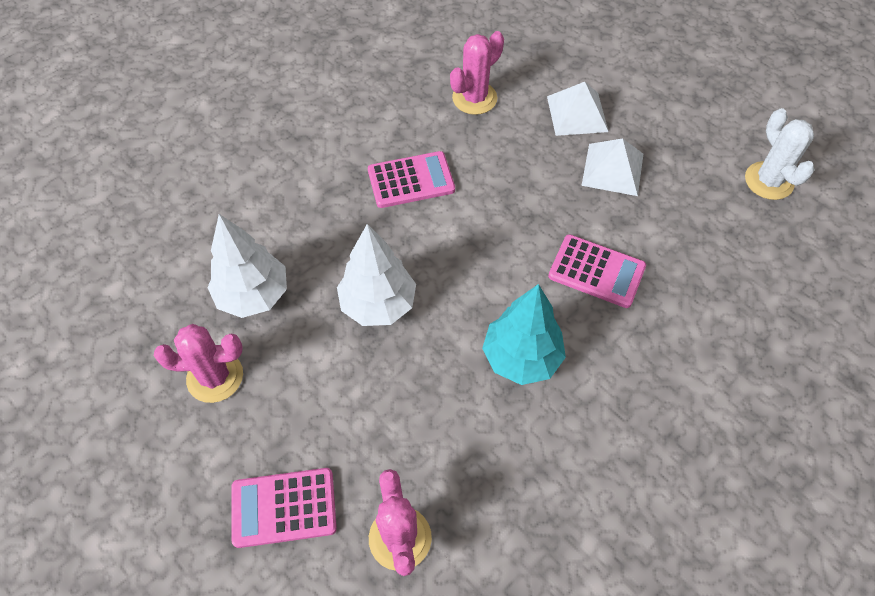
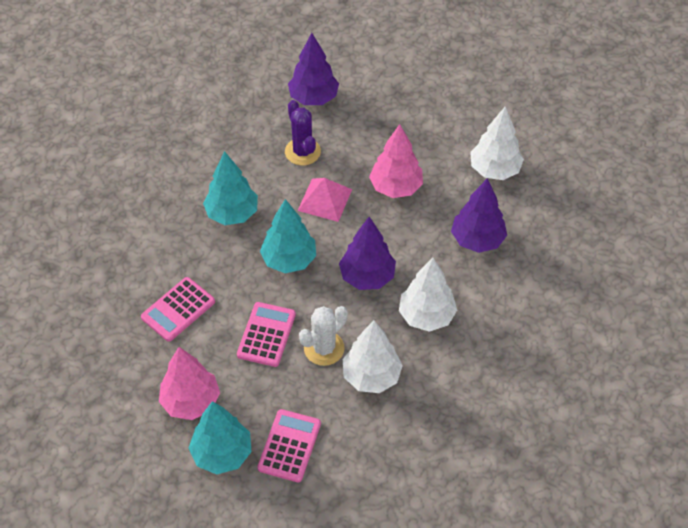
pink cactus: [154,324,243,403] [369,469,432,576] [450,31,504,115] = 3 -> none = 0
pink pyramid: none = 0 -> [298,178,352,222] = 1
pink tree: none = 0 -> [159,347,220,420] [369,124,423,198] = 2
purple cactus: none = 0 -> [285,100,321,165] = 1
purple tree: none = 0 -> [288,33,339,105] [339,217,396,290] [451,178,507,253] = 3
turquoise tree: [482,284,566,385] = 1 -> [189,401,252,474] [203,151,258,225] [260,199,316,273] = 3
white pyramid: [547,82,609,136] [581,138,643,196] = 2 -> none = 0
white tree: [208,214,287,318] [337,224,416,326] = 2 -> [343,320,403,393] [399,258,457,332] [470,106,524,180] = 3

